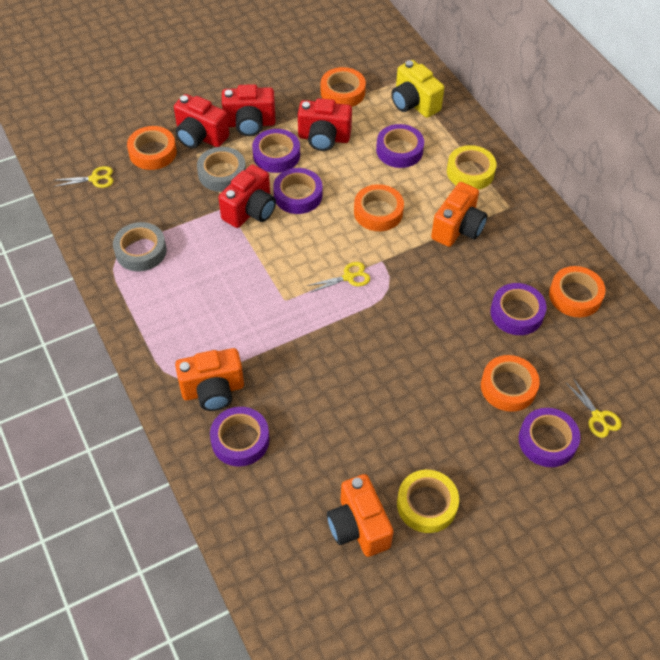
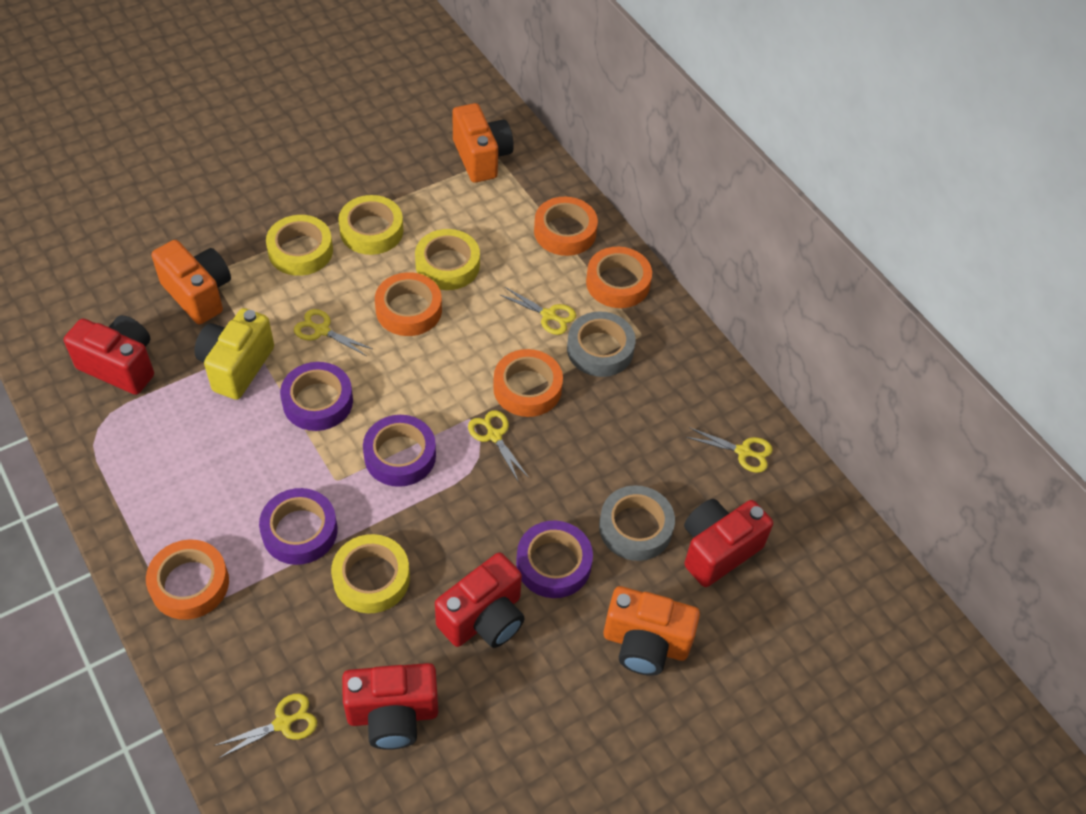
purple tape: [210,407,269,467] [252,129,300,173] [273,168,322,214] [376,124,424,168] [490,283,547,335] [519,408,580,467] = 6 -> [259,488,338,565] [280,362,353,431] [363,415,436,487] [516,521,593,598] = 4
yellow scissors: [54,166,114,188] [306,262,370,293] [566,378,622,438] = 3 -> [214,694,317,759] [294,309,372,356] [468,410,529,481] [499,287,576,335] [686,427,773,473] = 5
yellow tape: [397,470,459,533] [447,145,496,190] = 2 -> [266,215,333,276] [331,534,410,613] [338,195,403,255] [415,229,480,290] = 4

